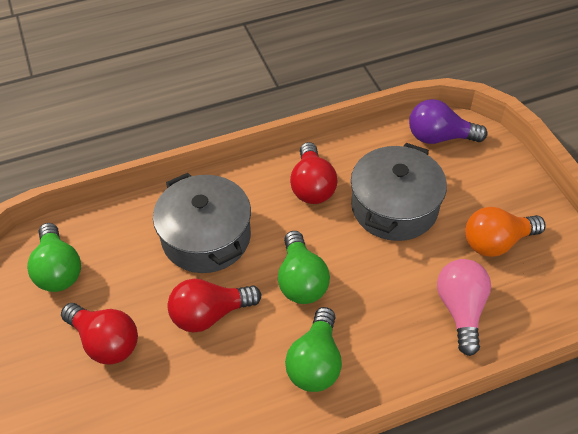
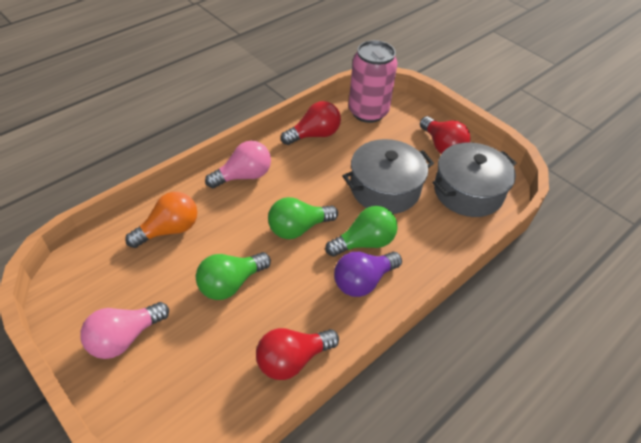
pink can: none = 0 -> [348,40,397,123] = 1
pink light bulb: [437,259,491,356] = 1 -> [80,302,169,359] [205,141,271,188] = 2

